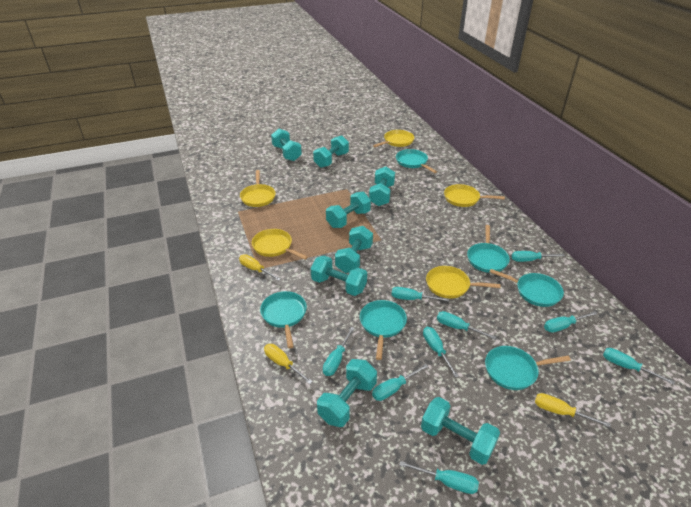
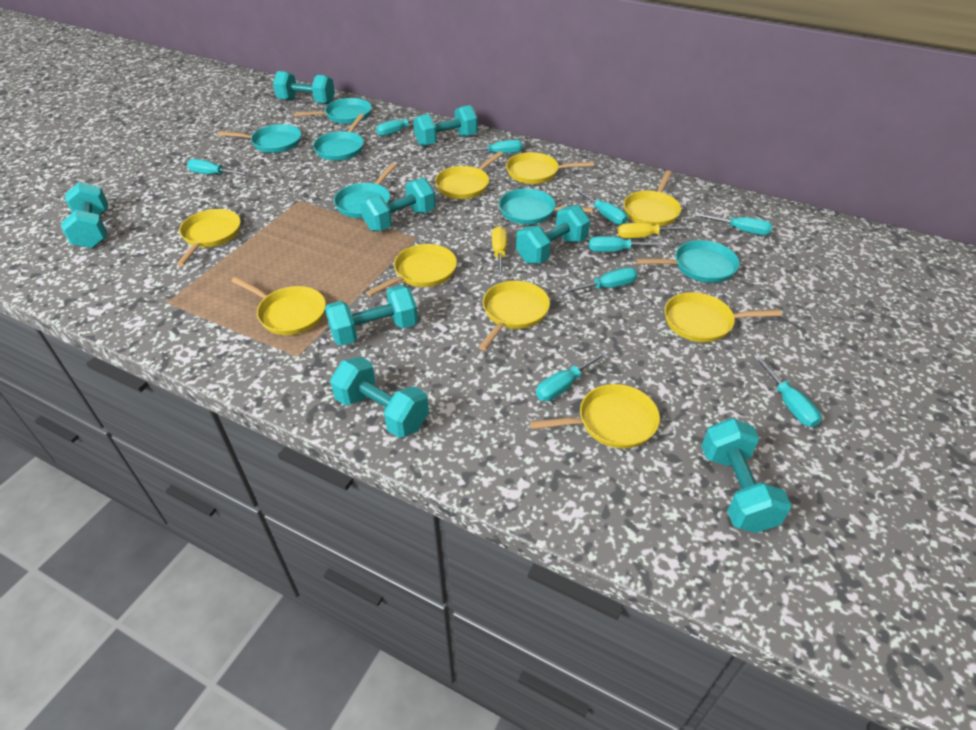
yellow pan: [240,170,276,207] [252,229,308,260] [373,130,414,147] [426,266,501,299] [444,184,505,207] = 5 -> [177,209,241,266] [231,277,326,335] [366,244,457,297] [435,151,503,199] [479,281,550,351] [506,152,594,184] [530,384,660,449] [624,170,681,227] [665,292,782,342] = 9
yellow screwdriver: [239,254,281,281] [264,344,313,384] [535,393,611,427] = 3 -> [492,226,507,278] [618,223,693,238] = 2

